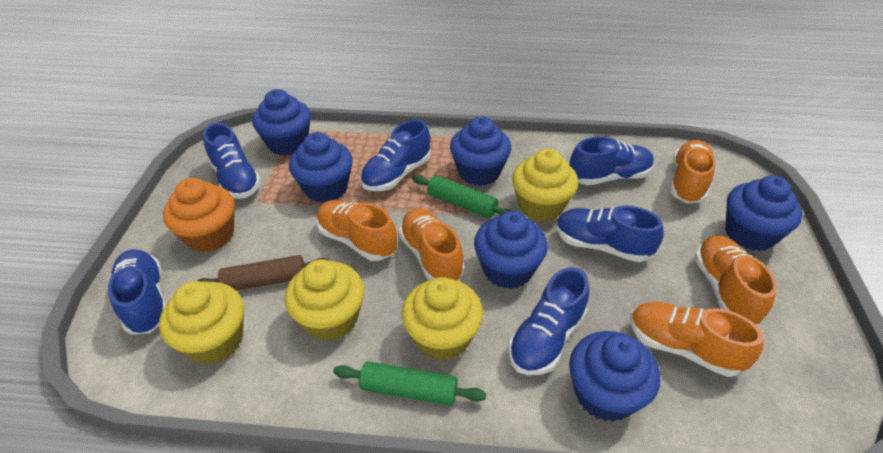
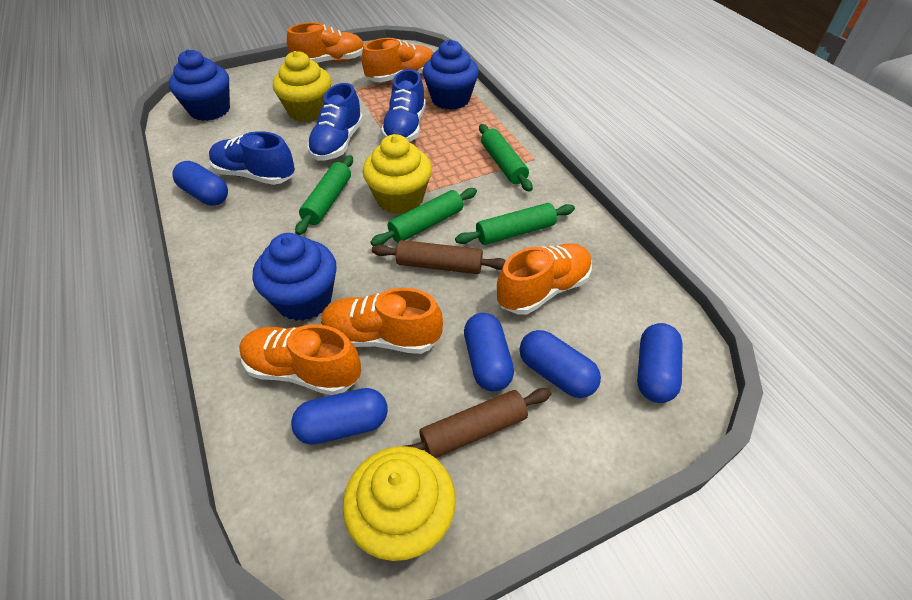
blue capsule: none = 0 -> [172,161,228,206] [291,388,388,445] [464,313,514,392] [520,330,601,398] [637,323,683,403] = 5
blue cupcake: [252,89,311,155] [289,132,353,203] [450,116,511,186] [474,211,548,289] [569,331,660,422] [725,175,803,251] = 6 -> [169,49,230,121] [253,233,337,321] [422,39,479,110] = 3
blue shoe: [108,249,166,334] [203,123,261,199] [361,120,431,191] [508,267,589,375] [556,205,664,262] [569,137,654,185] = 6 -> [209,131,295,185] [307,83,363,161] [381,69,426,142] = 3
brown rolling pin: [197,255,329,290] = 1 -> [372,240,506,274] [406,388,551,458] = 2
green rolling pin: [333,361,486,406] [412,175,512,218] = 2 -> [295,155,353,235] [371,188,477,246] [455,203,575,245] [479,124,533,192] = 4
orange cupcake: [163,178,235,253] = 1 -> none = 0
yellow cupcake: [159,281,244,364] [285,259,364,341] [402,277,483,361] [512,149,578,221] = 4 -> [273,51,331,122] [343,446,456,561] [363,134,432,214] = 3

